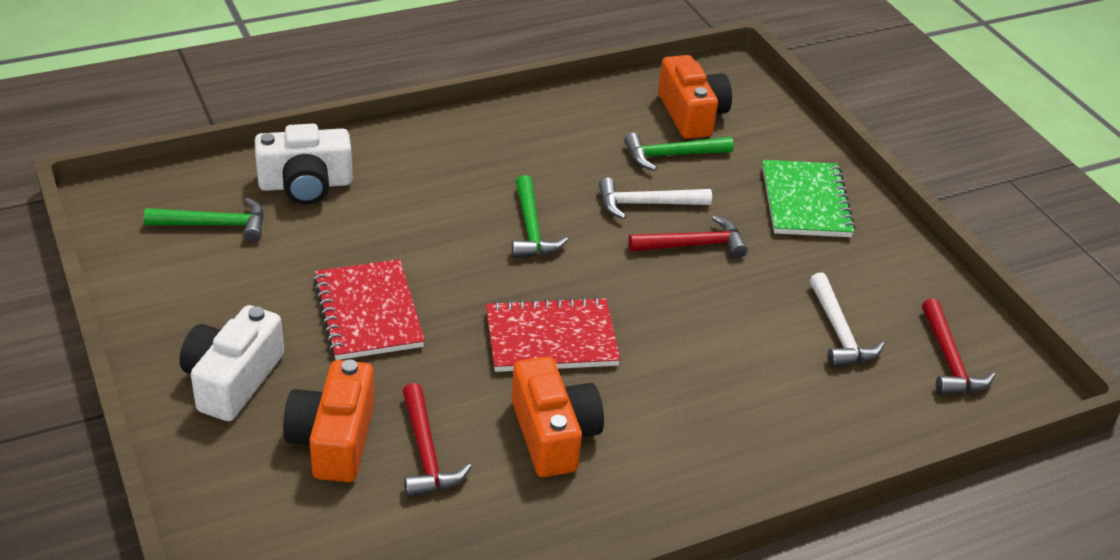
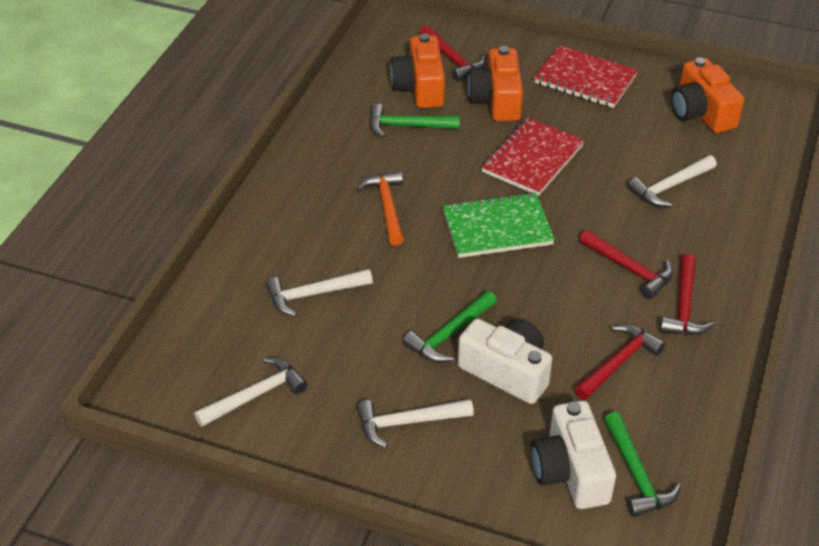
orange hammer: none = 0 -> [357,171,404,246] = 1
red hammer: [402,383,471,498] [628,215,748,258] [922,299,995,395] = 3 -> [420,25,485,82] [574,324,665,400] [579,230,673,299] [660,254,715,335] = 4
white hammer: [598,177,712,219] [810,273,885,367] = 2 -> [194,357,307,427] [266,269,373,317] [357,399,474,448] [628,155,717,207] = 4

